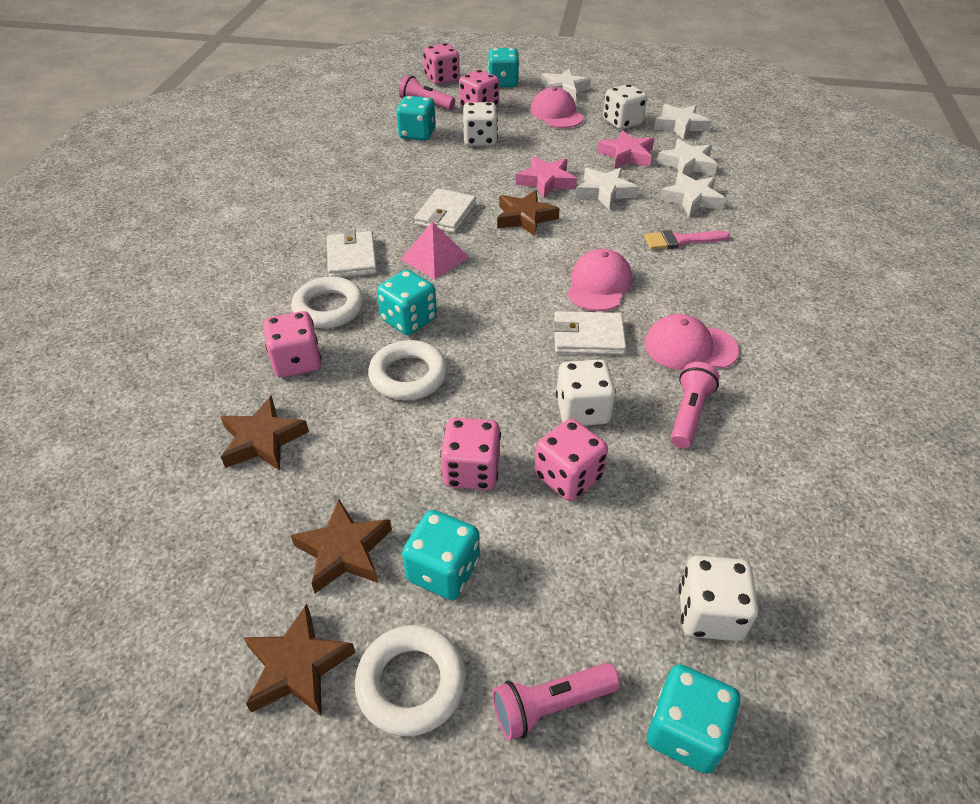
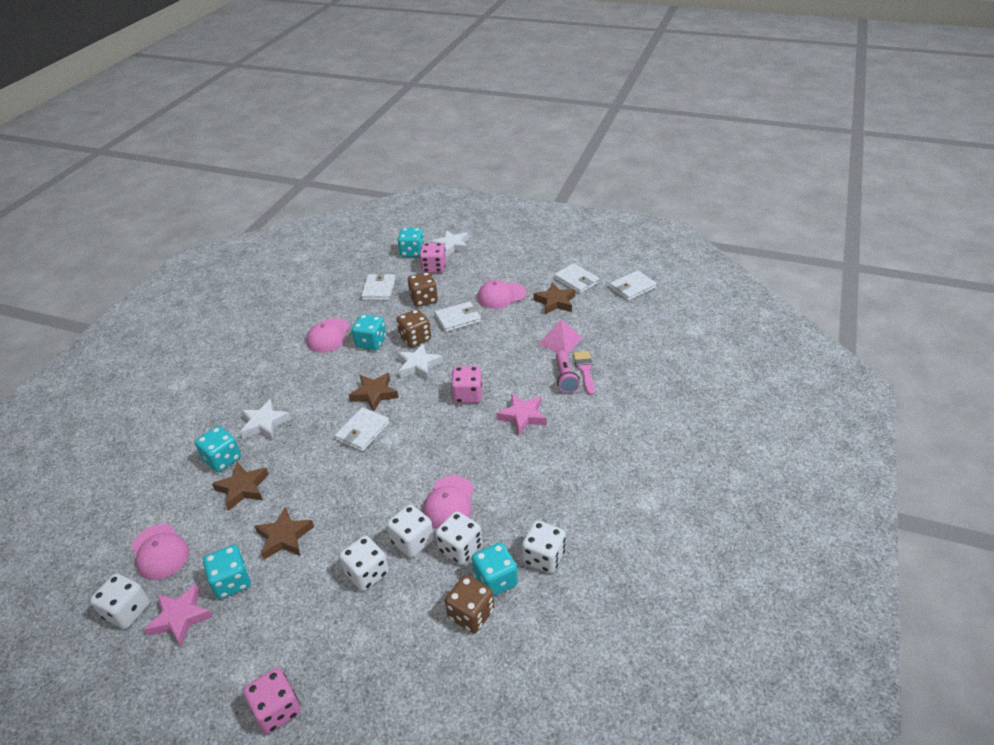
brown dice: none = 0 -> [396,309,431,347] [408,272,438,307] [445,575,494,633] = 3
pink cap: [530,87,584,128] [567,249,632,311] [645,314,739,370] = 3 -> [131,524,189,580] [306,318,350,353] [423,476,474,529] [477,280,526,309] = 4
pink dice: [263,311,321,377] [423,43,460,85] [440,418,501,490] [459,70,499,107] [535,419,608,501] = 5 -> [243,668,301,734] [419,243,446,273] [451,366,482,404] = 3
pink flashlight: [399,75,455,110] [492,663,620,740] [670,362,719,448] = 3 -> [556,351,580,393] = 1
white dice: [463,102,498,146] [556,360,616,426] [603,84,647,130] [679,556,758,641] = 4 -> [90,574,150,629] [339,536,389,591] [387,505,434,558] [435,511,482,565] [522,520,566,573] = 5
white ring: [291,277,364,328] [355,625,466,736] [368,340,448,401] = 3 -> none = 0
white star: [541,69,591,101] [576,168,639,209] [654,104,711,139] [657,139,717,176] [660,172,726,216] = 5 -> [240,399,291,440] [397,344,443,380] [431,230,468,257] = 3
white wallet: [327,230,377,277] [414,188,476,233] [553,311,626,355] = 3 -> [335,407,390,452] [361,272,396,300] [435,301,481,332] [554,263,600,294] [610,270,657,301] = 5

